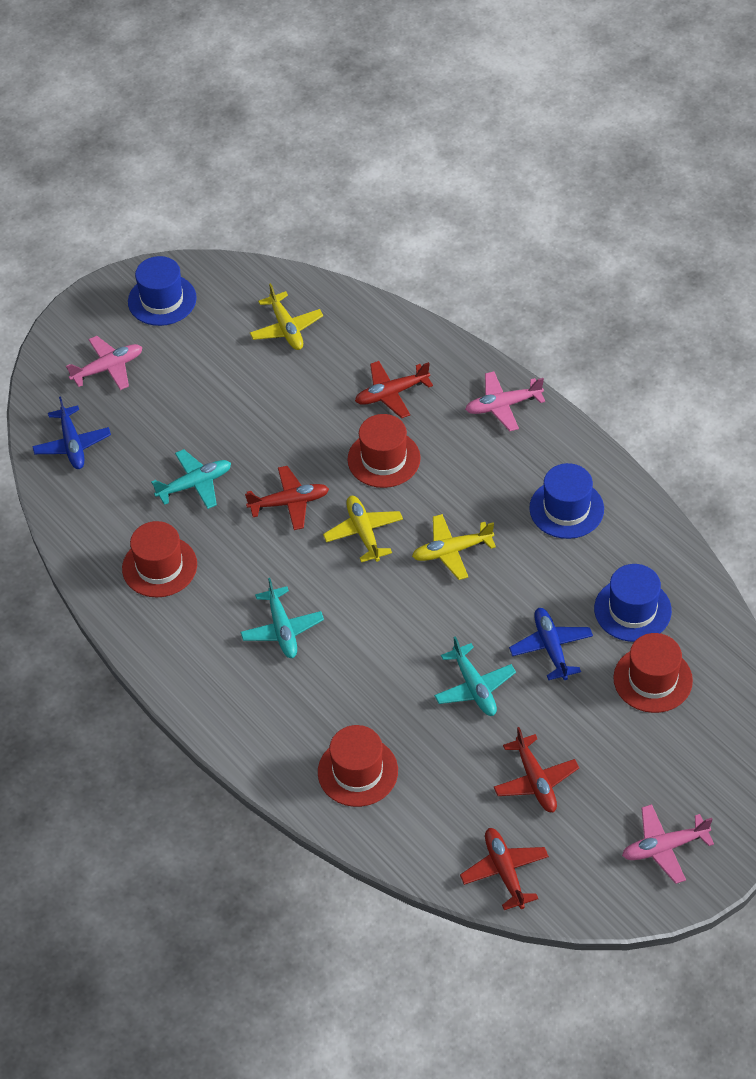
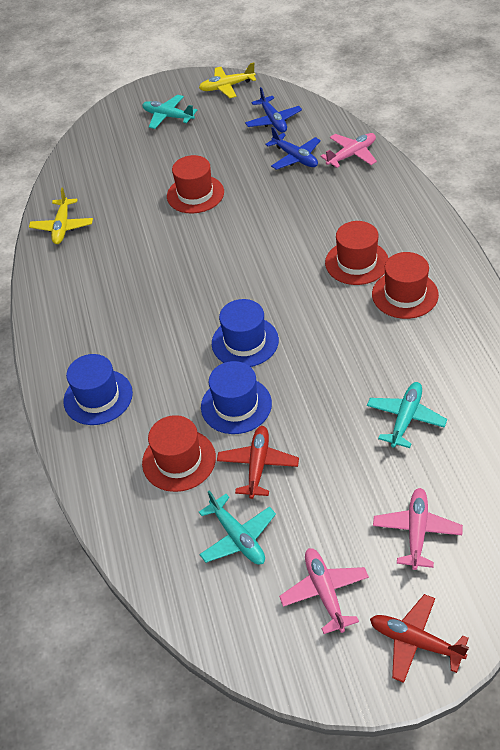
red plane: [245,466,329,530] [355,361,433,418] [460,828,549,910] [494,727,579,812] = 4 -> [217,426,299,499] [370,594,469,683] = 2
yellow plane: [250,283,323,350] [323,496,403,562] [412,514,496,580] = 3 -> [29,188,93,244] [199,62,256,98] = 2

